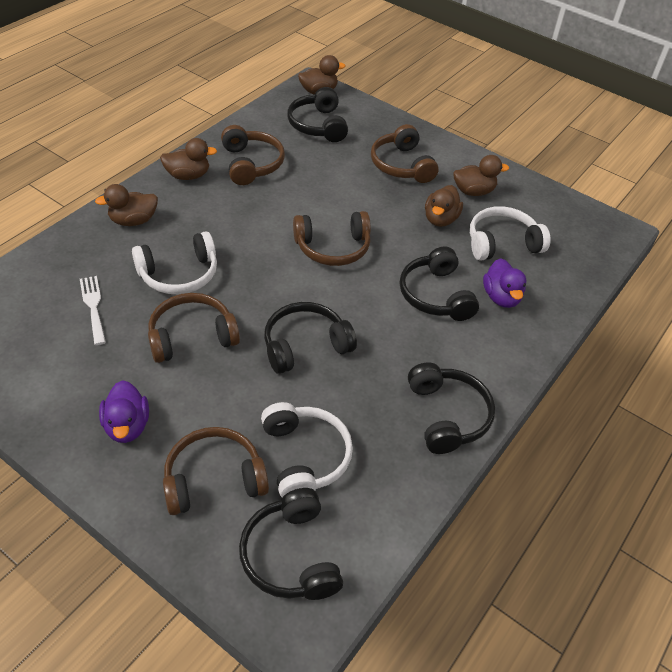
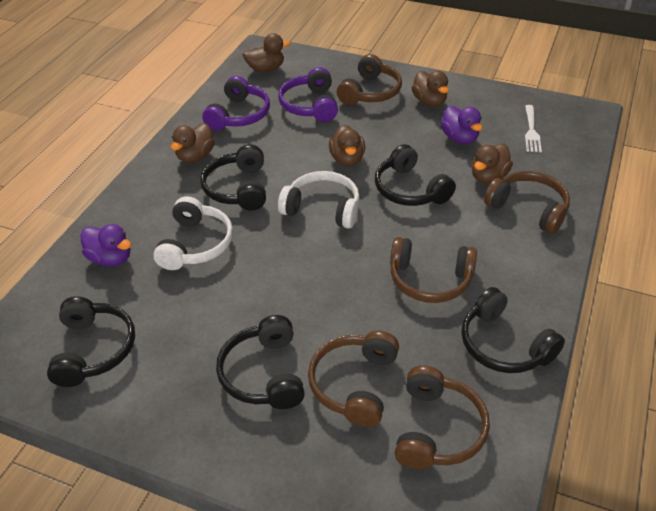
purple headphones: none = 0 -> [202,76,270,131] [278,67,338,122] = 2
white headphones: [132,231,217,294] [261,402,353,497] [470,206,551,261] = 3 -> [153,196,233,270] [278,171,360,229] = 2

